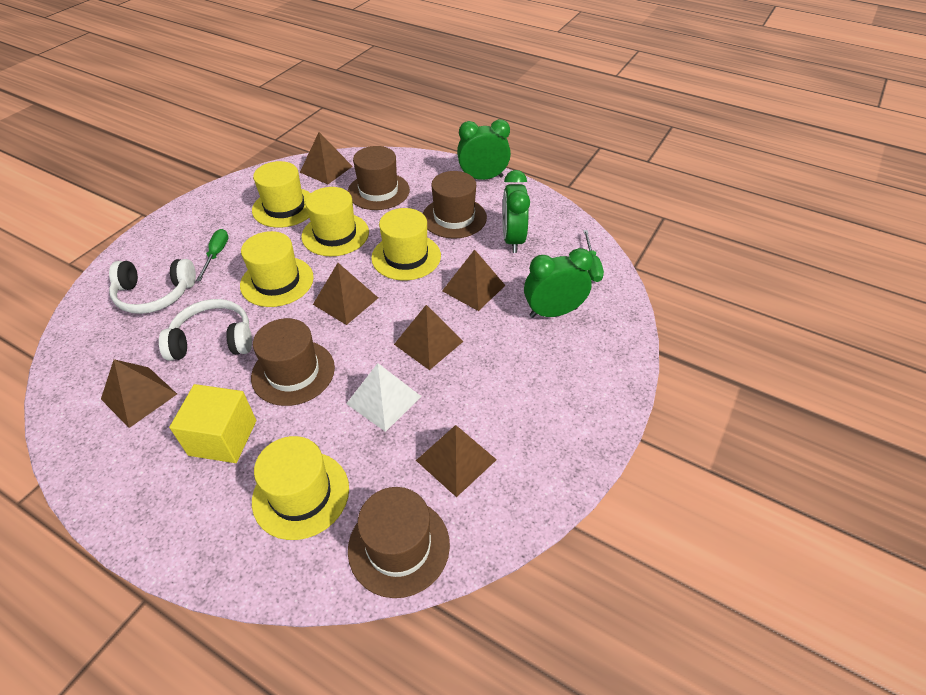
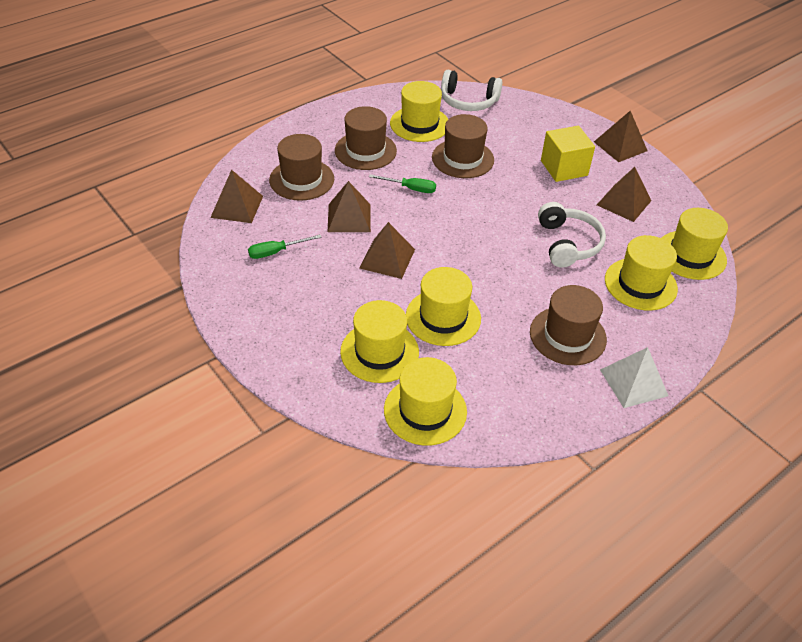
brown pyramid: [101,359,177,428] [300,132,353,184] [313,263,378,325] [394,305,464,370] [416,425,497,497] [442,249,506,311] = 6 -> [210,170,263,223] [328,181,371,232] [360,222,415,279] [594,111,648,162] [597,167,651,222] = 5
green clock: [457,119,511,180] [502,170,530,253] [524,248,593,318] = 3 -> none = 0
yellow hat: [240,231,314,307] [252,161,311,228] [252,436,349,540] [301,187,369,256] [371,208,441,281] = 5 -> [340,300,419,383] [384,357,467,446] [390,81,448,142] [406,267,481,346] [605,235,678,310] [661,208,728,280] = 6

